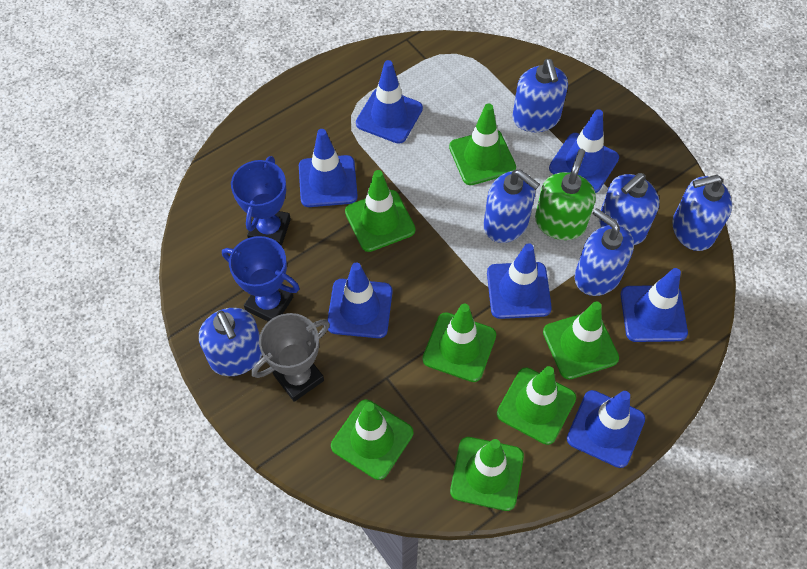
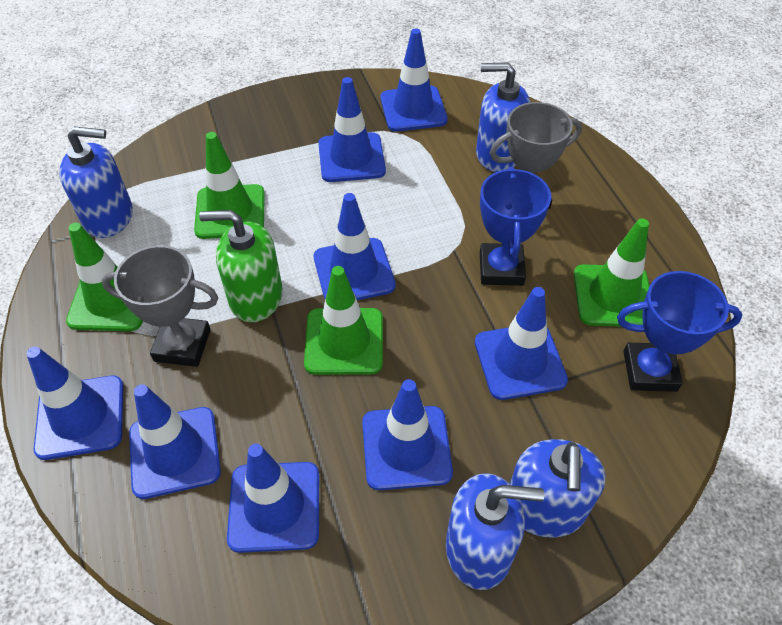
blue soap dispenser: [199,308,262,376] [484,169,540,243] [512,59,568,132] [575,208,634,296] [599,173,659,245] [672,175,732,251] = 6 -> [59,127,133,238] [446,473,544,590] [476,62,530,172] [510,439,606,538] = 4
blue traffic cone: [299,129,358,207] [328,262,393,338] [356,60,423,144] [487,243,552,319] [549,109,619,193] [567,390,645,468] [621,268,688,342] = 7 -> [26,347,124,460] [129,384,221,499] [227,444,319,553] [314,193,396,300] [318,77,386,182] [362,379,453,490] [380,29,448,132] [475,287,568,400] = 8
green traffic cone: [331,400,413,480] [345,170,416,252] [422,304,496,382] [449,103,516,185] [450,437,524,511] [497,366,576,445] [543,301,619,380] = 7 -> [66,223,143,331] [194,132,265,239] [304,266,383,375] [574,218,650,327] = 4
grey trophy: [252,313,330,402] = 1 -> [101,245,219,367] [490,102,582,209] = 2

